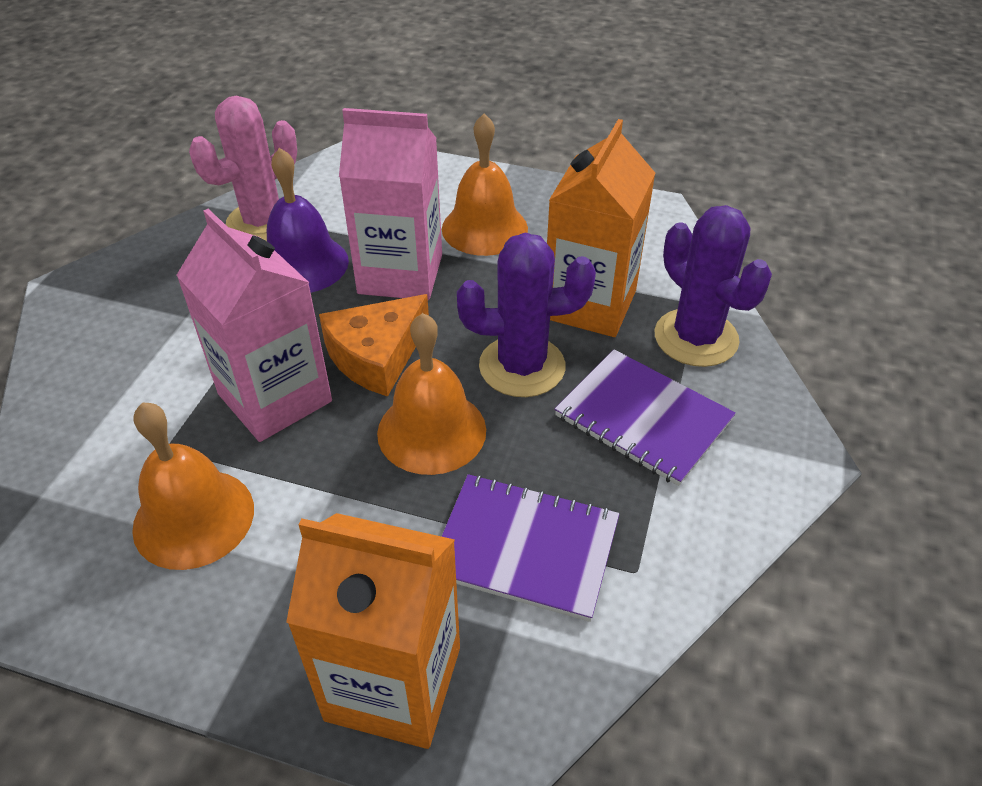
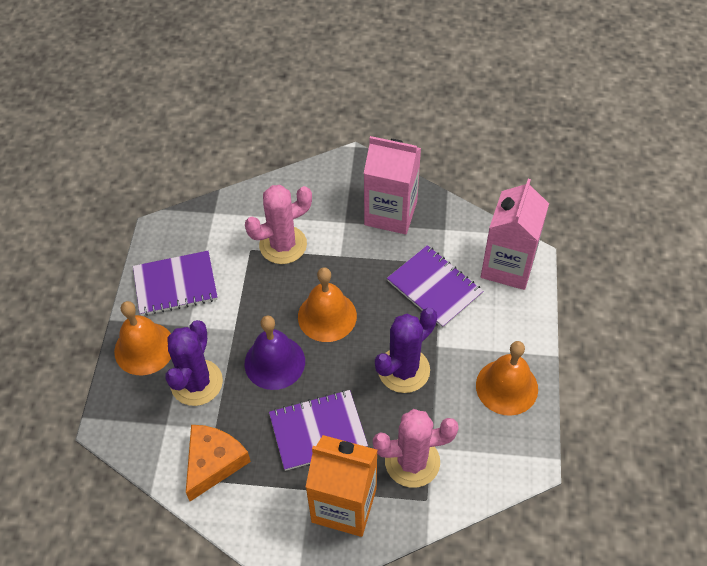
orange carton: [286,513,460,749] [547,119,655,337] = 2 -> [306,435,377,537] = 1
pink cactus: [189,96,297,241] = 1 -> [245,185,312,264] [373,409,459,488] = 2
purple notebook: [441,474,619,622] [555,350,736,486] = 2 -> [133,251,218,316] [269,390,368,471] [387,245,483,328] = 3

